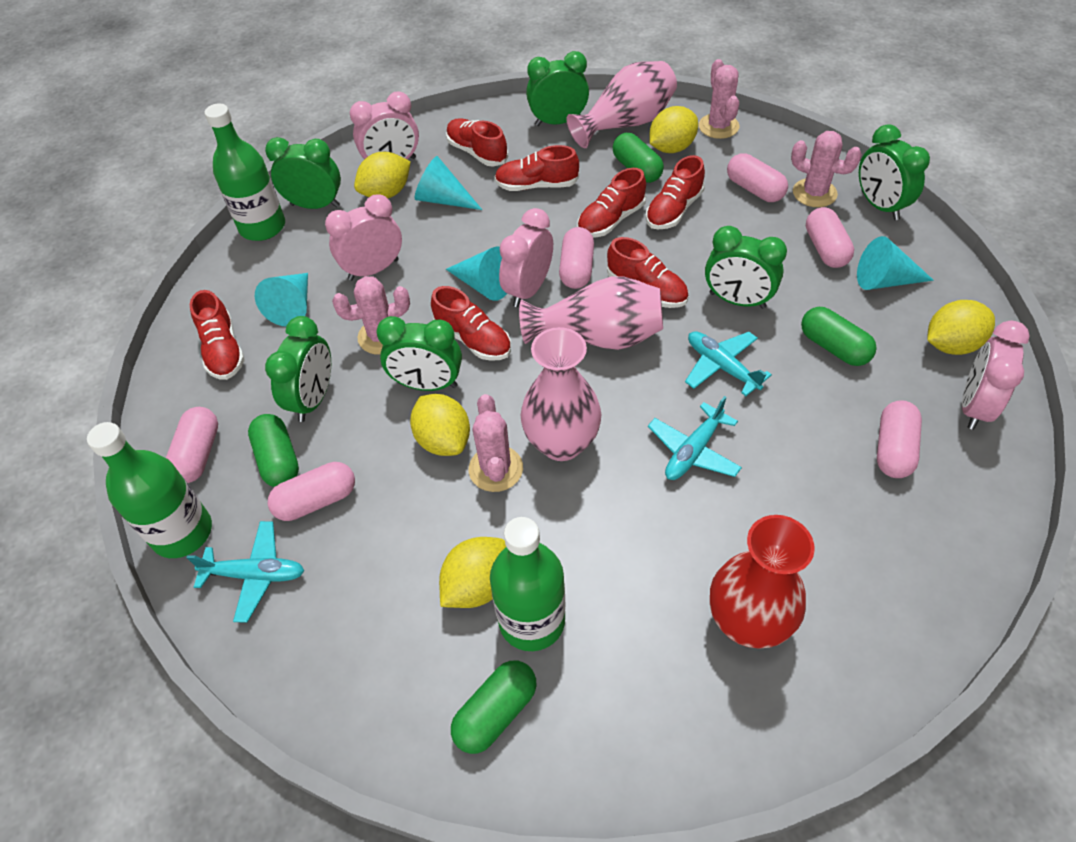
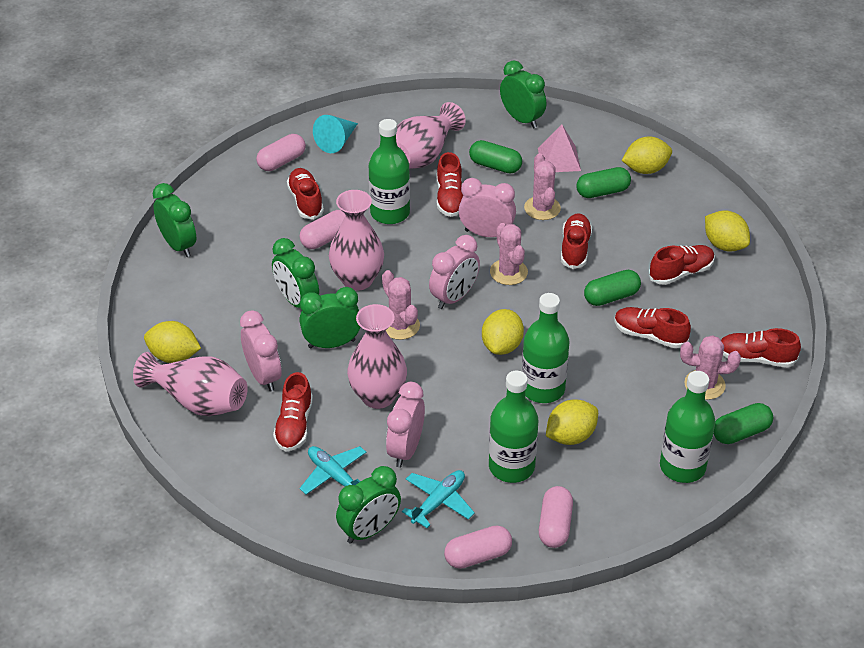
green bottle: [87,422,212,558] [205,104,285,241] [490,517,565,651] = 3 -> [369,119,410,224] [489,371,538,483] [522,293,570,403] [660,371,715,483] = 4
green clock: [265,137,341,209] [265,316,331,422] [376,316,462,391] [526,51,589,126] [705,226,787,309] [859,124,930,220] = 6 -> [153,183,196,257] [272,238,319,308] [299,287,360,348] [336,466,401,544] [500,60,546,129] = 5
pink capsule: [166,407,218,483] [268,462,355,521] [559,227,594,289] [727,153,788,202] [806,207,854,268] [877,400,922,478] = 6 -> [256,134,306,171] [300,210,345,249] [444,525,512,569] [539,486,573,548] = 4
pink pyramid: none = 0 -> [538,124,581,172] = 1
pink vase: [519,276,663,350] [520,327,602,461] [567,61,677,148] = 3 -> [133,352,248,416] [329,190,384,291] [347,304,407,409] [396,102,466,169] = 4
red vase: [710,515,815,649] = 1 -> none = 0
turquoise cone: [255,273,308,326] [415,156,482,210] [446,247,507,301] [857,236,934,290] = 4 -> [313,115,358,153] = 1
turquoise plane: [186,521,304,623] [648,396,742,480] [685,331,772,396] = 3 -> [300,446,366,495] [402,470,475,528] = 2

